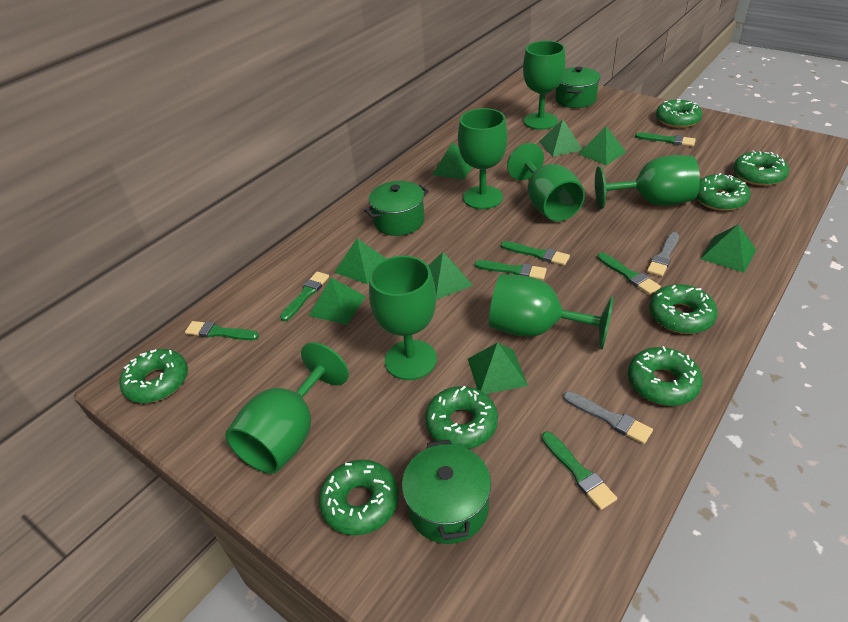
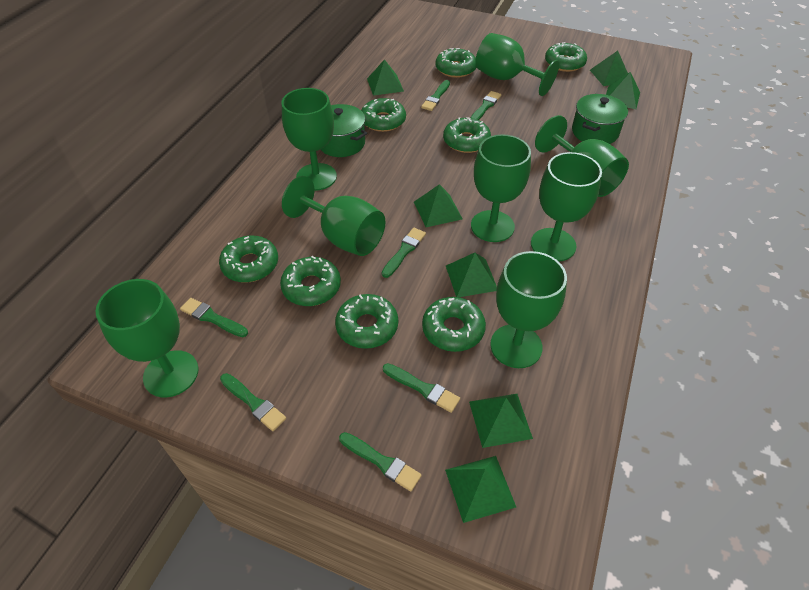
green goblet: [225,342,349,474] [369,256,437,380] [458,108,507,209] [489,274,614,349] [507,143,585,221] [523,41,566,130] [595,155,700,209] = 7 -> [95,279,198,398] [282,88,337,191] [282,176,386,256] [471,134,531,242] [475,33,559,96] [490,251,567,368] [531,152,602,261] [535,115,629,197] = 8
green pot: [364,181,429,236] [402,440,491,544] [555,67,600,108] = 3 -> [321,104,367,157] [572,94,628,144] = 2
green pyramid: [309,277,366,325] [334,239,387,284] [428,252,473,300] [432,142,472,180] [468,342,528,394] [539,119,583,157] [579,126,626,165] [701,224,756,273] = 8 -> [367,59,404,96] [414,184,463,227] [445,456,516,523] [446,253,497,297] [469,394,533,448] [590,51,628,86] [606,72,640,109] = 7
grey brush: [563,391,653,444] [647,232,679,276] = 2 -> none = 0

